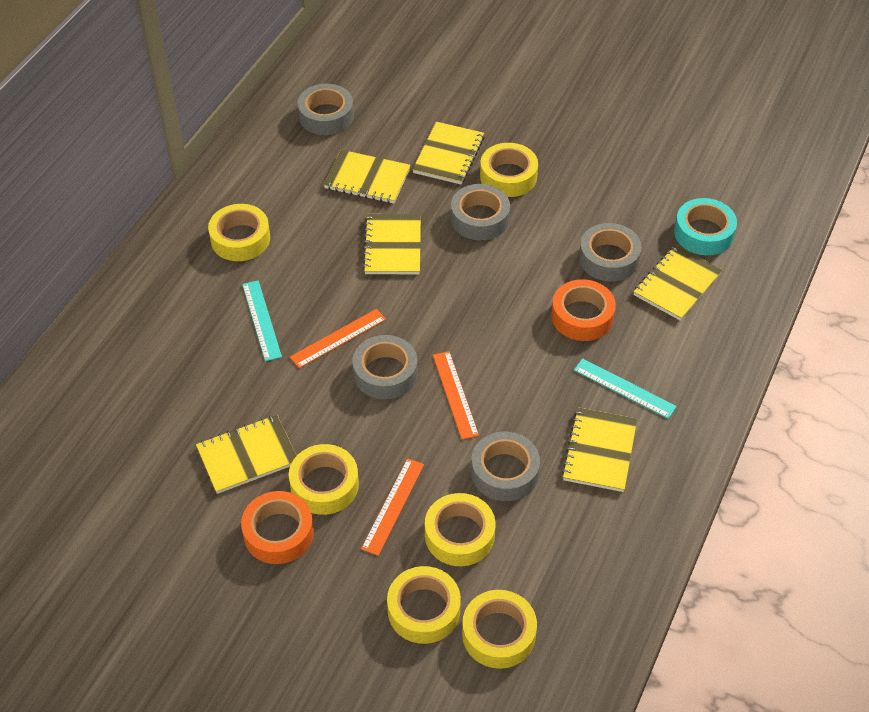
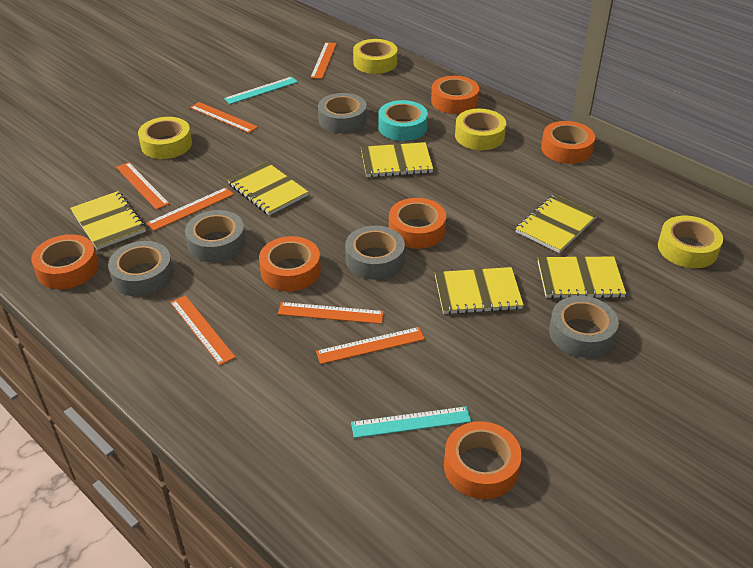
orange ruler: [290,309,386,368] [361,458,424,556] [433,351,479,440] = 3 -> [116,162,170,210] [147,187,234,231] [170,295,236,365] [190,102,258,133] [278,302,384,324] [310,42,337,79] [316,327,425,364] = 7
orange tape: [241,491,314,564] [551,279,616,341] = 2 -> [31,234,98,289] [259,236,321,291] [389,198,446,249] [431,76,479,114] [444,421,522,499] [541,121,595,164] = 6
yellow tape: [208,204,270,261] [289,444,359,515] [387,566,461,644] [425,493,496,566] [462,590,537,669] [480,143,538,197] = 6 -> [138,117,192,159] [353,39,398,74] [455,109,506,150] [658,216,723,268] = 4

